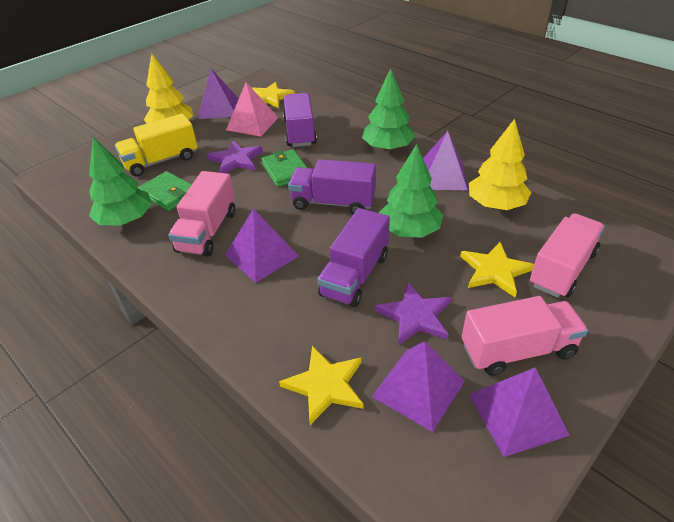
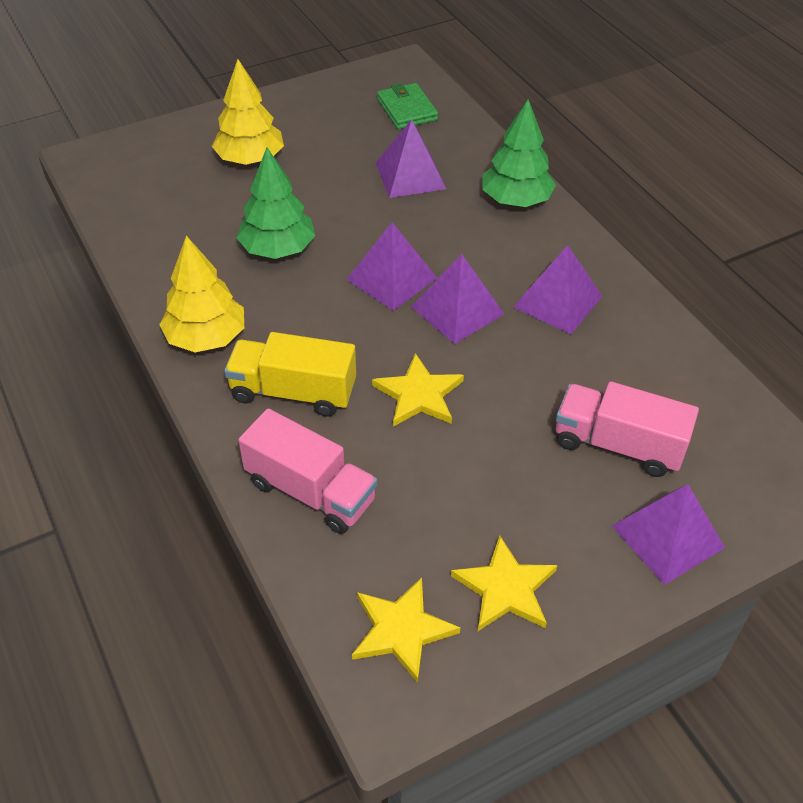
green tree: [89,137,152,226] [362,68,415,151] [379,144,443,238] = 3 -> [237,148,316,259] [483,99,556,207] = 2
green wallet: [138,171,192,211] [262,149,307,187] = 2 -> [377,83,438,129] = 1
pink pyramid: [226,82,279,137] = 1 -> none = 0
pink truck: [168,171,235,257] [462,296,588,376] [530,213,605,298] = 3 -> [238,408,377,534] [556,381,699,477] = 2
purple star: [207,140,263,173] [375,282,451,345] = 2 -> none = 0
purple truck: [283,93,317,147] [288,159,376,214] [317,208,390,307] = 3 -> none = 0

